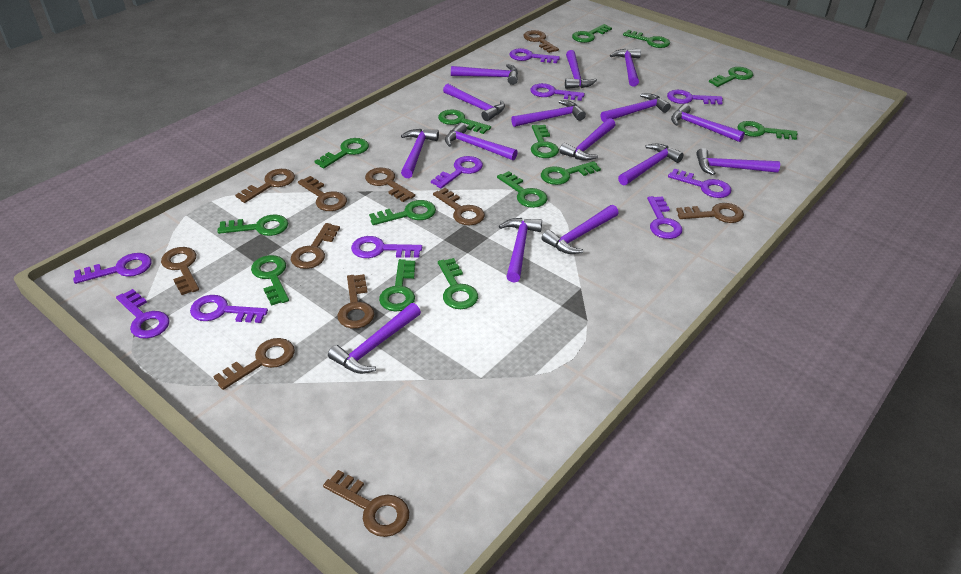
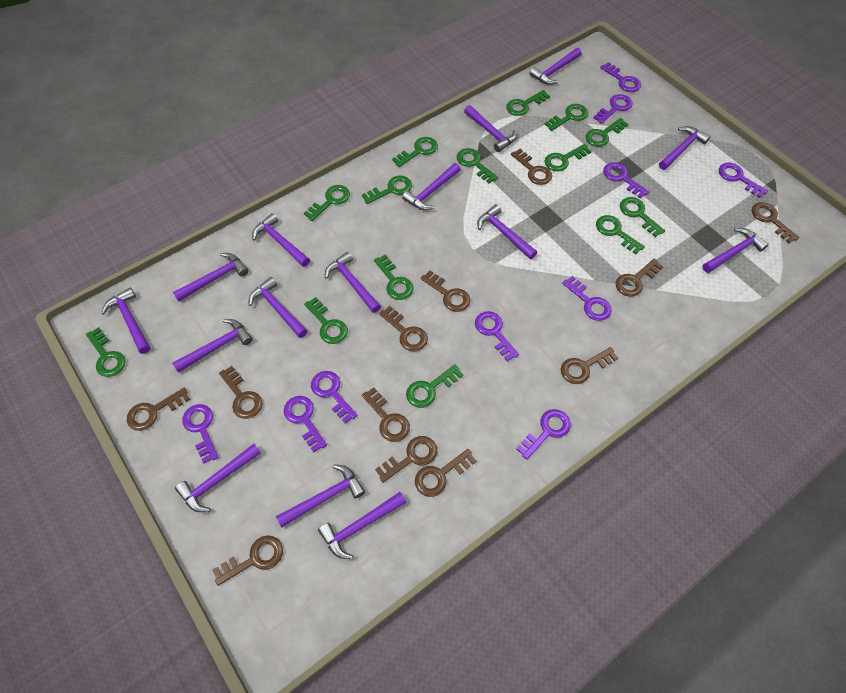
brown key: [161,247,199,295] [213,338,295,390] [235,169,295,203] [291,223,340,269] [298,176,347,211] [323,470,409,537] [337,274,374,329] [365,168,415,202] [433,188,485,225] [523,30,559,53] [676,203,744,223] = 11 -> [127,387,190,431] [213,535,283,586] [219,366,263,419] [362,387,410,442] [375,436,437,483] [379,306,428,351] [415,449,476,497] [421,270,470,312] [511,149,552,185] [561,347,618,384] [616,259,664,297] [752,202,799,243] = 12

